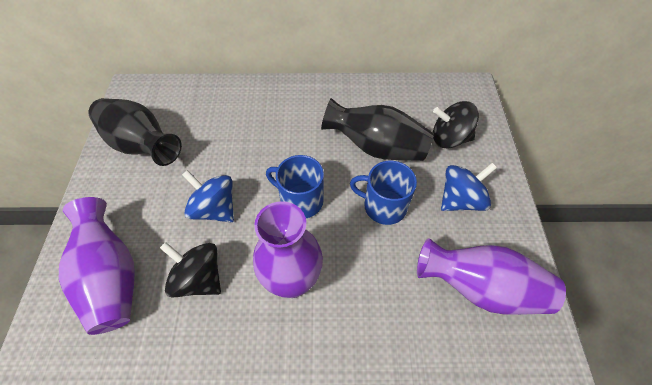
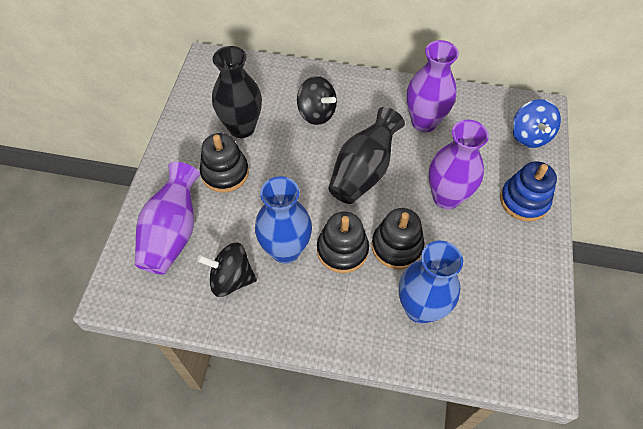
black stacking toy: none = 0 -> [199,133,249,193] [317,211,369,273] [372,208,425,269] = 3
blue mug: [266,155,324,218] [350,161,417,225] = 2 -> none = 0
blue spinning top: [182,170,234,222] [441,163,497,211] = 2 -> [512,99,561,148] = 1
blue stacking toy: none = 0 -> [500,161,557,222] = 1
blue vase: none = 0 -> [255,176,312,264] [399,241,463,324] = 2

